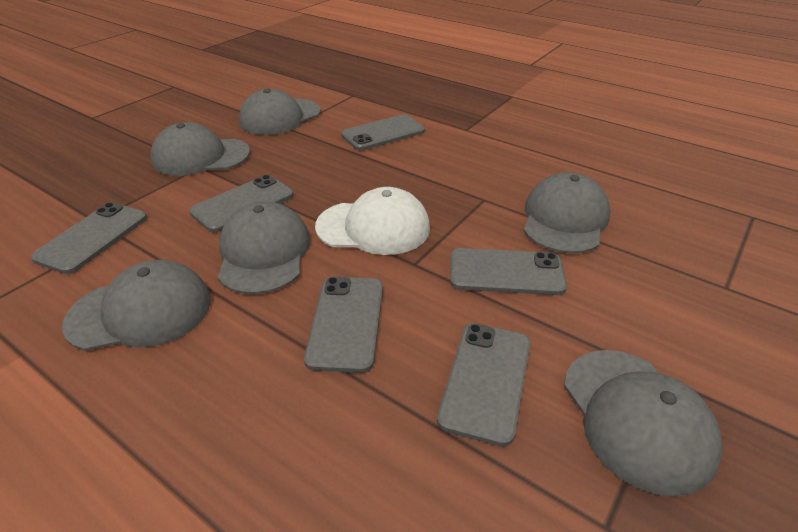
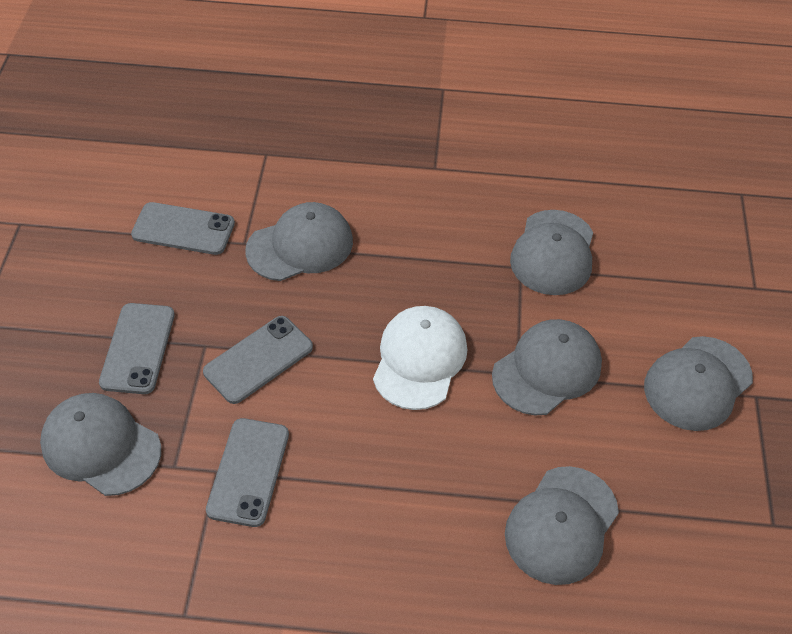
grey phone: [30,202,147,274] [189,175,294,232] [304,277,383,373] [341,114,425,150] [437,323,530,447] [450,248,567,295] = 6 -> [99,303,175,394] [131,202,235,255] [203,316,313,404] [206,418,289,527] = 4

